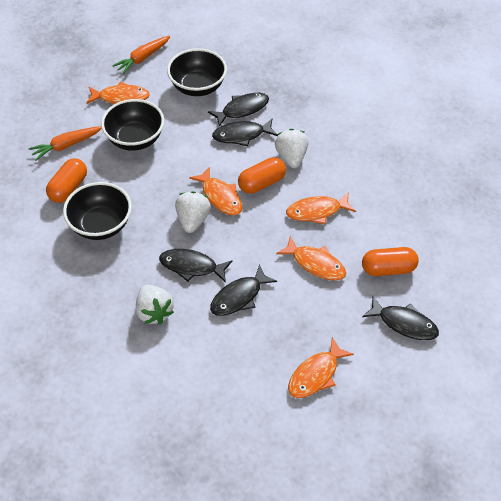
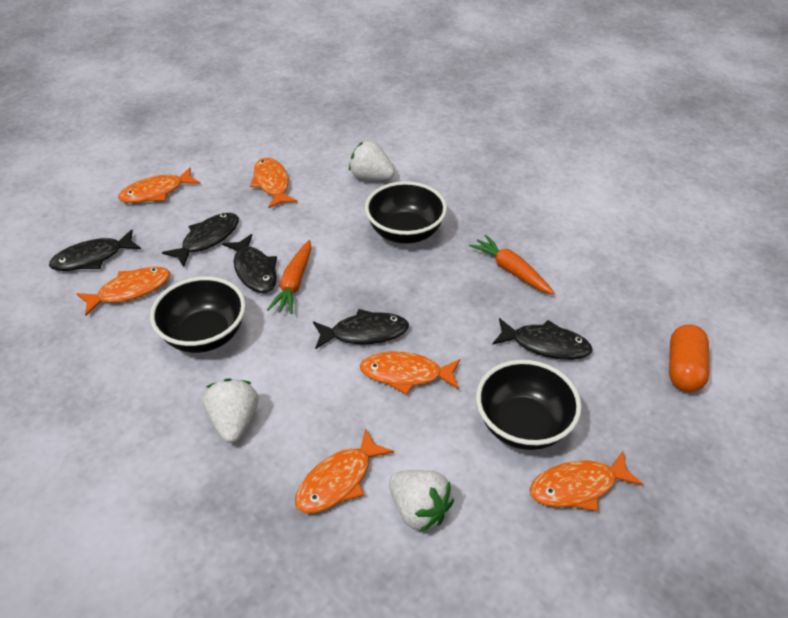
orange capsule: [46,159,87,203] [238,157,286,194] [362,247,419,276] = 3 -> [669,324,710,392] = 1
orange fish: [86,82,150,104] [189,166,242,216] [276,236,346,281] [286,192,356,224] [288,337,354,398] = 5 -> [76,267,170,316] [118,167,201,203] [250,158,297,208] [295,428,394,513] [360,352,460,395] [530,451,643,512] = 6

